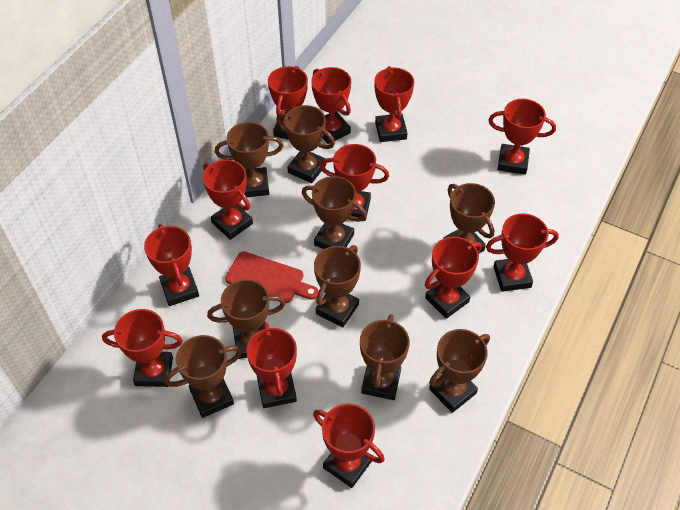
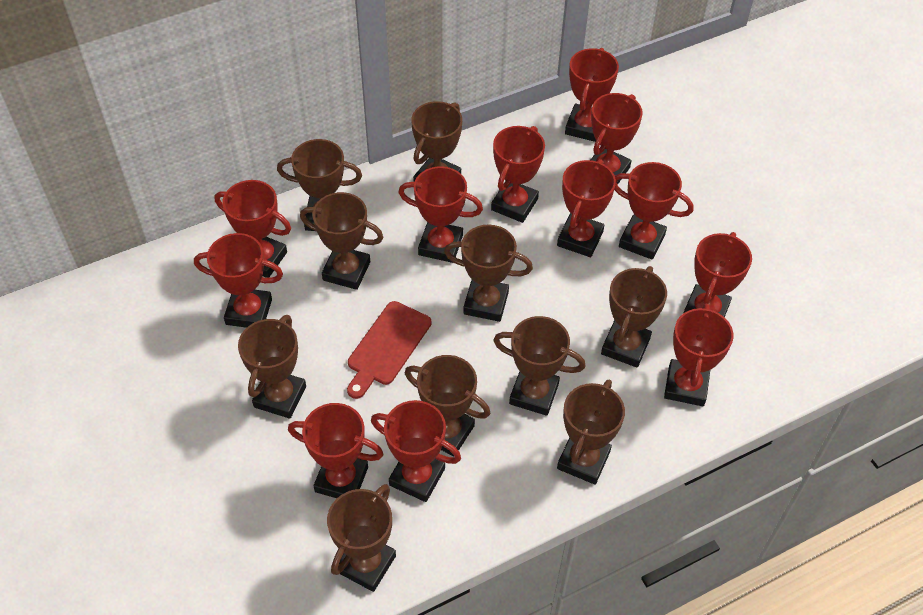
brown trophy: [165,335,242,418] [207,279,286,359] [215,122,283,197] [276,105,335,183] [302,176,367,249] [314,245,361,327] [360,314,410,400] [429,329,490,413] [443,183,495,253] = 9 -> [238,315,306,419] [277,139,362,231] [300,192,384,290] [327,484,396,592] [405,355,490,456] [411,101,462,182] [444,225,533,322] [493,316,585,416] [557,380,625,485] [601,266,667,368] = 10

